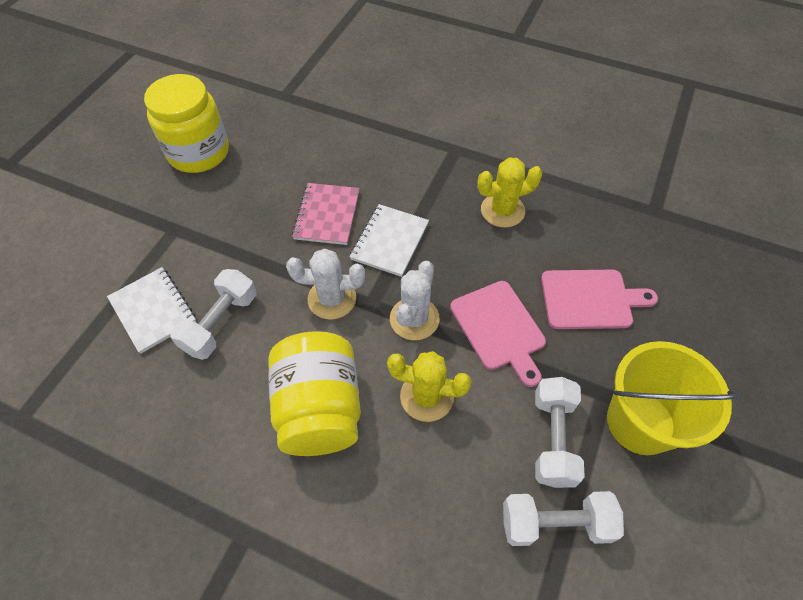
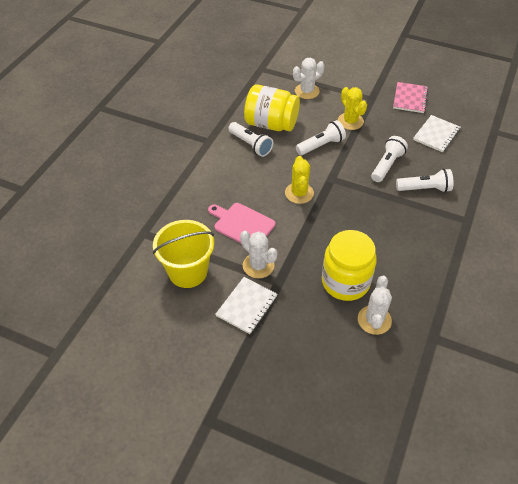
pink cutting board: [450,281,546,387] [541,270,658,329] = 2 -> [208,203,275,243] = 1
white cactus: [286,249,365,320] [390,261,440,340] = 2 -> [240,231,278,279] [293,58,325,99] [358,276,392,335] = 3
white dumbbell: [171,269,256,360] [503,491,624,546] [535,377,585,488] = 3 -> none = 0
white flashlight: none = 0 -> [228,122,273,157] [296,120,346,155] [371,136,408,182] [396,169,453,192] = 4

